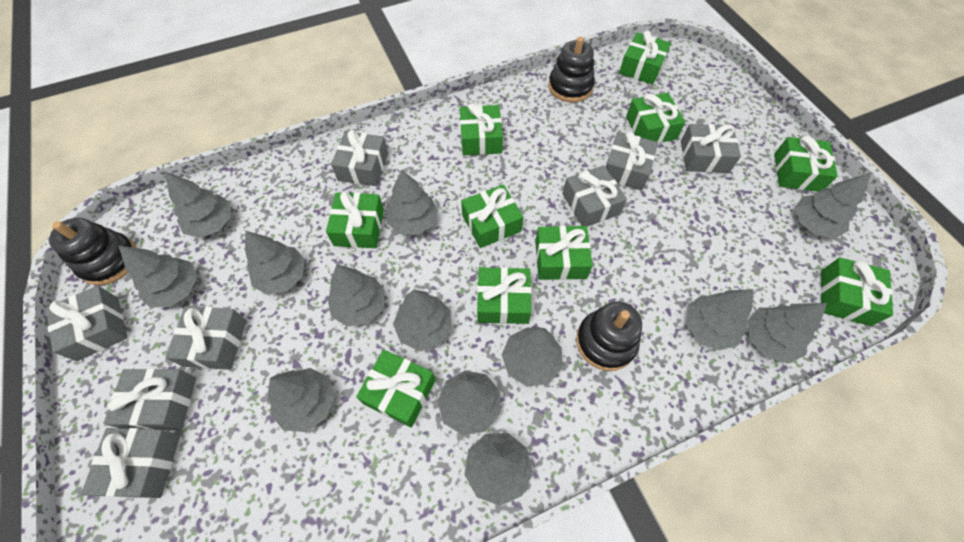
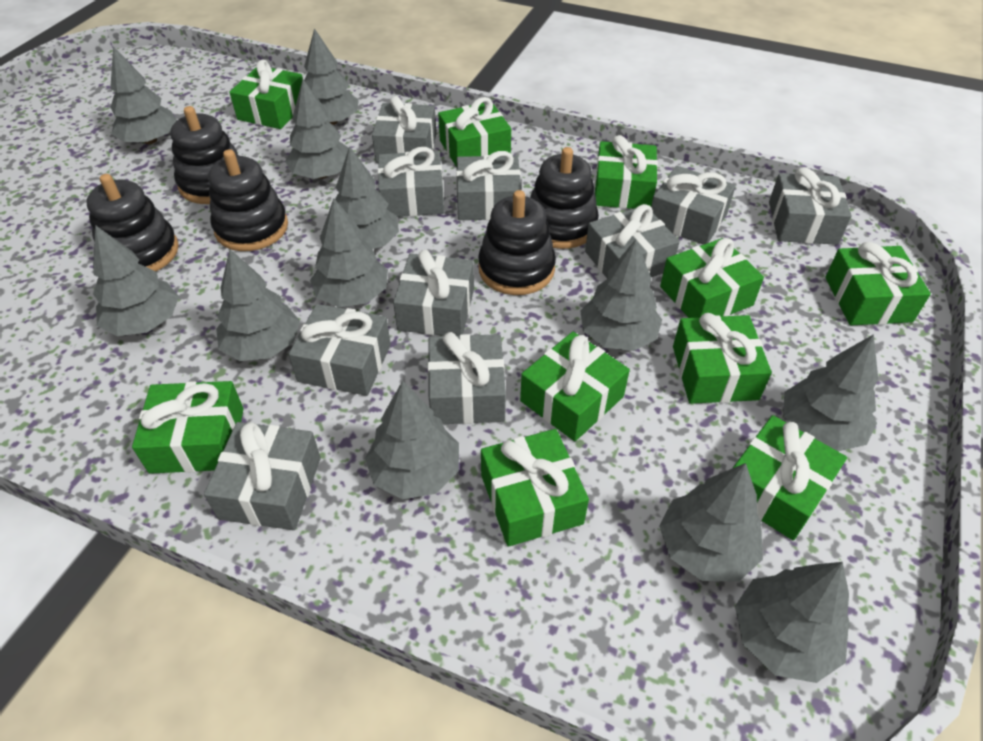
black stacking toy: [49,217,136,285] [548,37,595,102] [576,302,642,371] = 3 -> [87,174,179,271] [170,106,239,204] [208,149,288,251] [478,190,556,295] [530,147,599,249] = 5
grey gift: [46,286,127,361] [81,428,180,498] [103,368,196,430] [165,306,247,370] [331,130,388,186] [562,165,627,227] [606,132,658,191] [681,124,741,173] = 8 -> [204,422,321,530] [289,304,391,396] [372,96,436,163] [378,147,444,217] [393,250,474,336] [428,332,506,424] [456,151,521,220] [585,204,679,278] [651,166,736,245] [769,167,852,245] = 10
grey tree: [118,245,197,308] [165,172,231,238] [245,231,305,295] [268,368,335,432] [328,265,385,327] [386,170,438,235] [393,289,452,351] [437,371,500,435] [464,433,533,506] [502,326,562,387] [686,289,754,350] [747,303,827,363] [795,172,871,238] = 13 -> [93,225,179,336] [110,46,177,144] [216,249,300,361] [285,79,349,179] [304,28,359,125] [310,198,388,307] [335,146,399,249] [365,381,459,499] [580,240,662,351] [659,463,763,582] [735,562,851,683] [783,334,878,451] = 12

